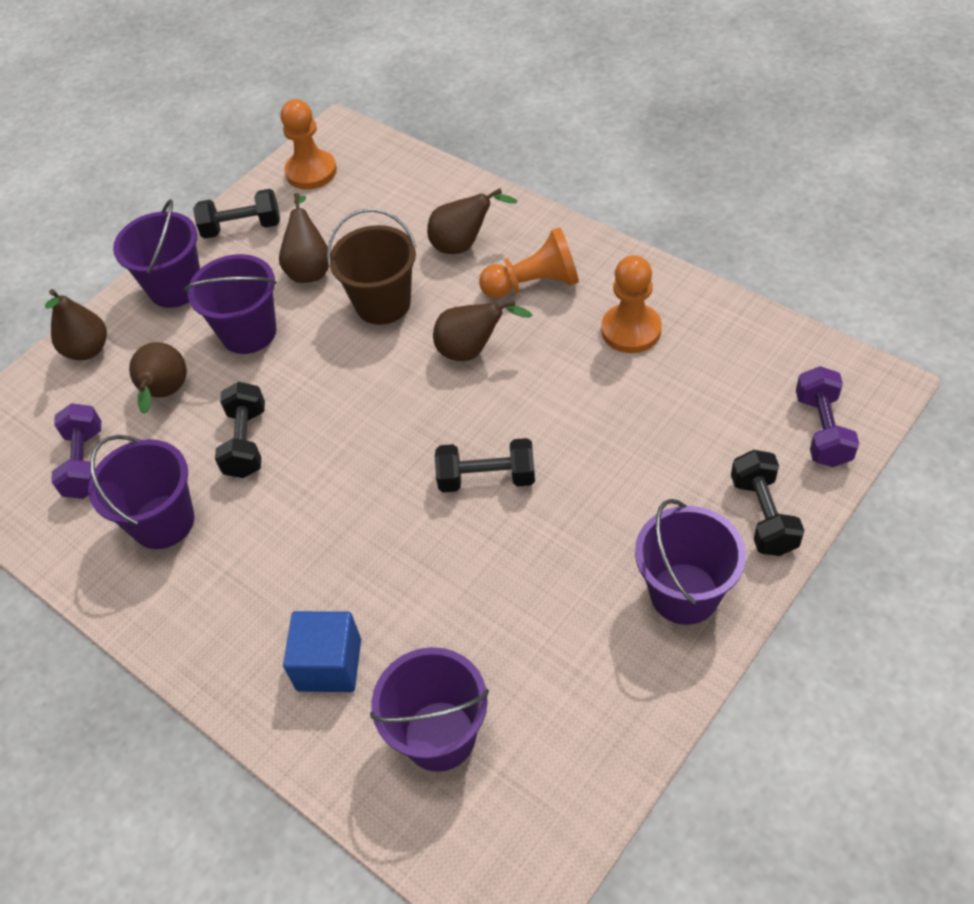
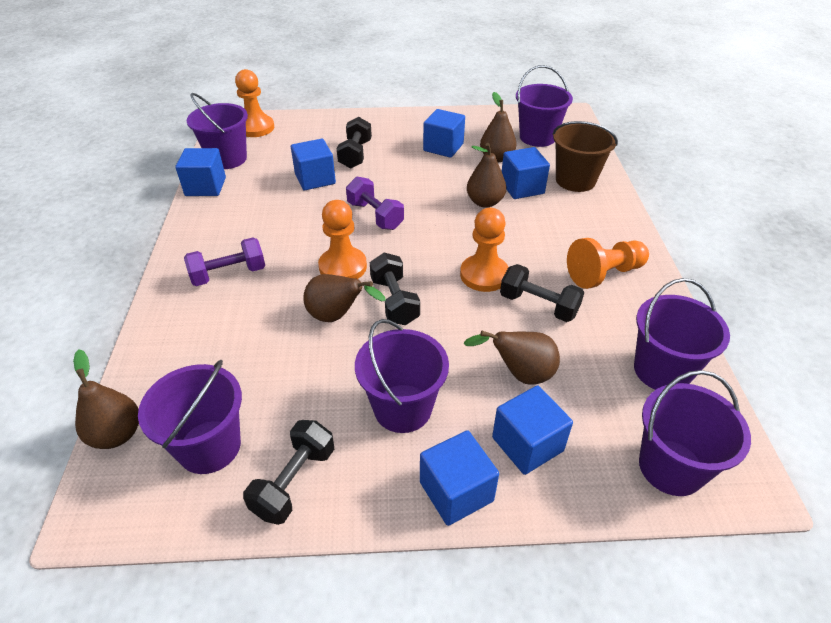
blue cube: [283,611,361,692] = 1 -> [175,148,226,196] [291,139,336,190] [420,430,499,526] [423,109,465,158] [492,385,573,475] [502,147,550,199] = 6
orange pawn: [280,99,337,190] [479,227,579,299] [601,255,662,353] = 3 -> [235,69,274,137] [318,200,367,279] [460,208,508,292] [567,238,649,289] = 4
purple bucket: [88,435,194,549] [113,199,200,308] [184,254,277,354] [370,647,489,772] [635,499,746,625] = 5 -> [138,360,242,474] [187,93,248,169] [355,319,449,433] [516,65,573,147] [634,278,730,390] [639,370,751,496] = 6

